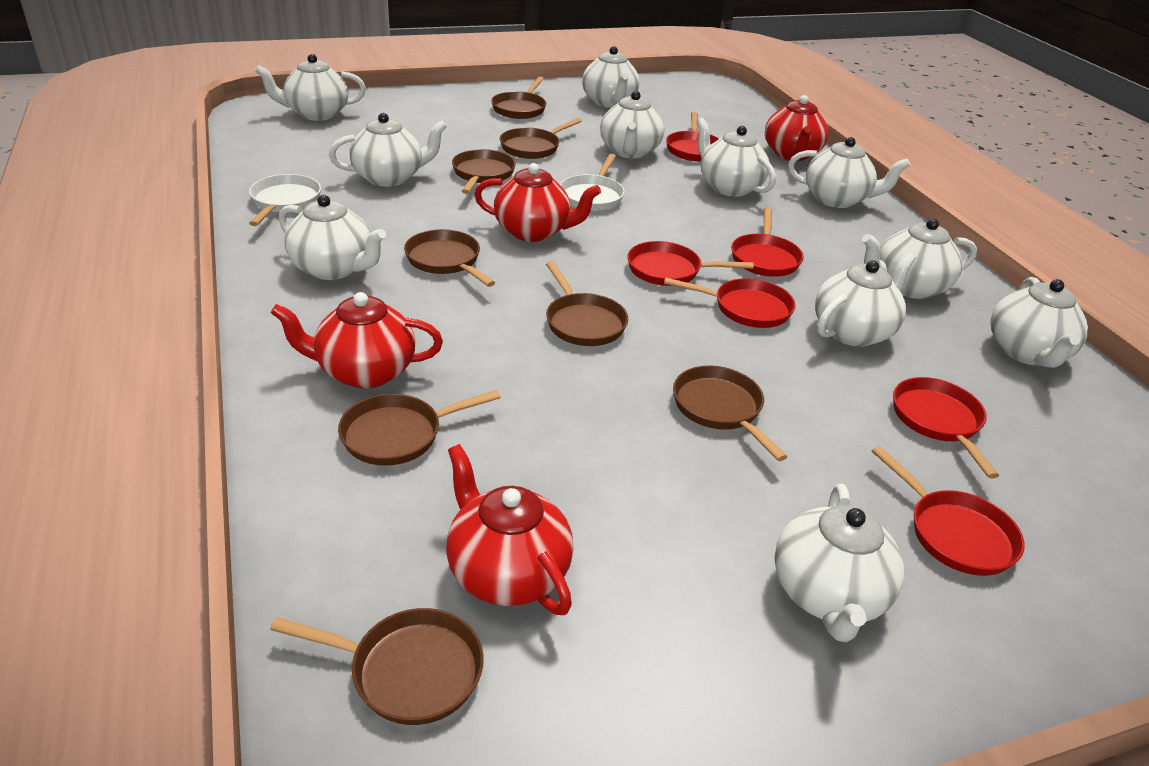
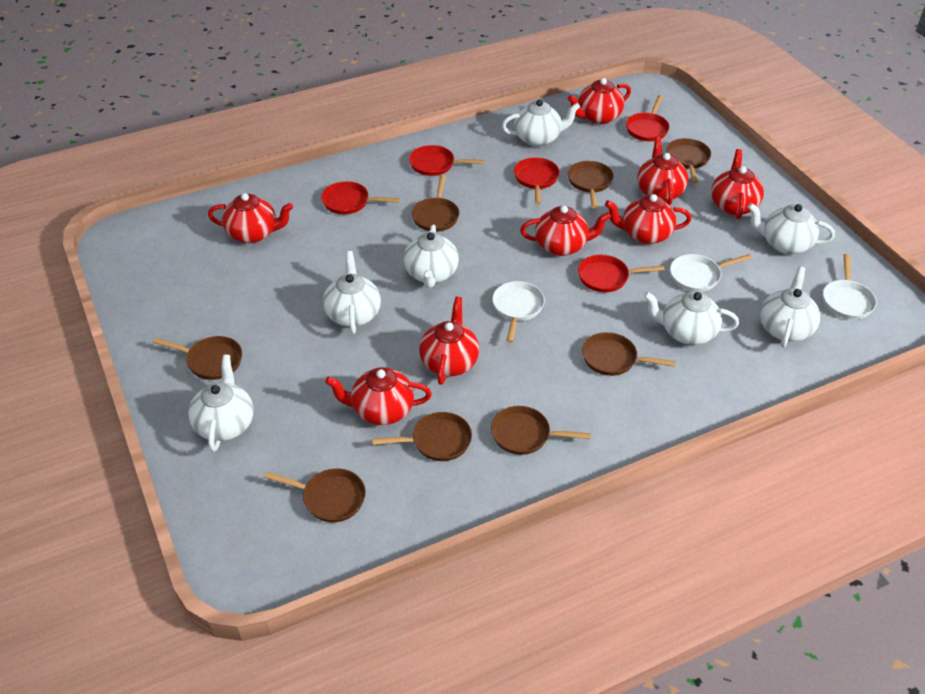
red pan: [627,241,754,286] [664,277,796,328] [666,112,719,162] [731,207,804,277] [872,446,1025,576] [893,377,999,479] = 6 -> [321,181,400,214] [409,145,485,176] [514,157,560,205] [578,255,664,292] [626,95,670,141] = 5
red teapot: [271,292,443,388] [446,444,574,615] [474,163,601,242] [765,95,829,161] = 4 -> [208,193,293,243] [325,367,432,425] [419,297,479,385] [520,206,611,256] [568,78,631,124] [605,194,691,244] [637,136,689,205] [711,149,764,219] = 8
white pan: [249,174,321,226] [560,154,625,211] = 2 -> [492,281,545,343] [670,254,751,292] [823,254,877,319] = 3
white teapot: [255,54,366,121] [279,195,386,280] [329,113,447,187] [582,46,640,108] [600,91,664,158] [696,118,776,197] [775,484,904,642] [788,137,910,208] [815,253,916,347] [862,218,977,299] [990,277,1088,368] = 11 -> [188,355,254,452] [323,251,381,334] [404,224,459,288] [502,99,580,147] [643,291,739,345] [748,203,835,254] [760,266,820,348] = 7

